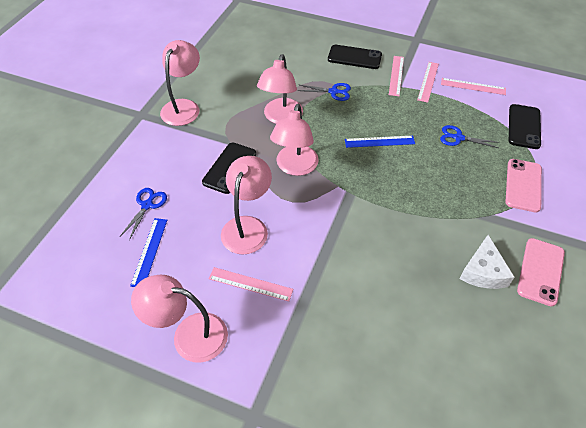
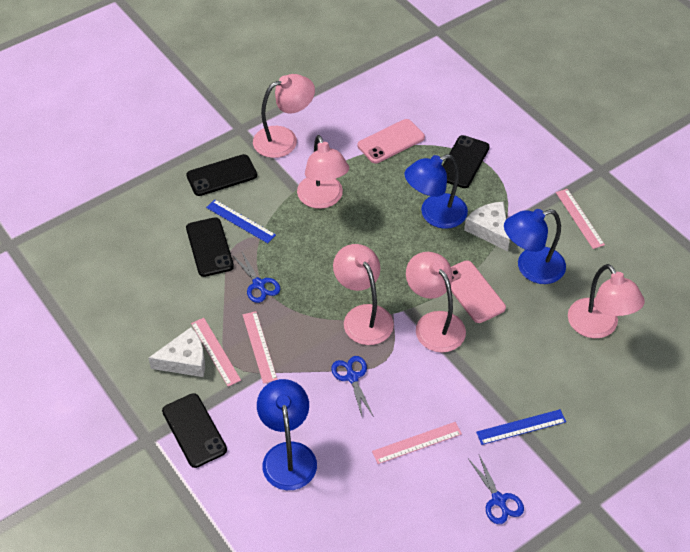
black phone: [202,143,256,194] [328,45,382,69] [509,104,541,149] = 3 -> [162,393,227,468] [186,154,257,196] [186,217,234,277] [442,135,490,188] = 4
blue lamp: none = 0 -> [257,379,317,490] [404,154,468,229] [504,209,566,284] = 3
white cheese: [459,235,514,289] = 1 -> [148,327,205,377] [464,202,510,251] = 2

